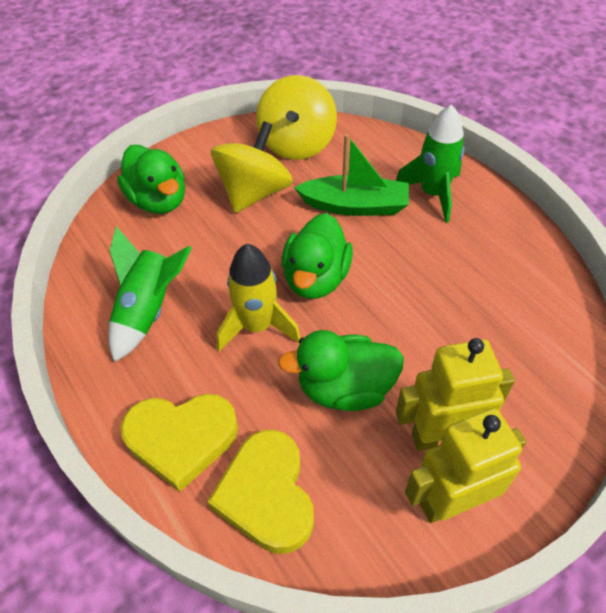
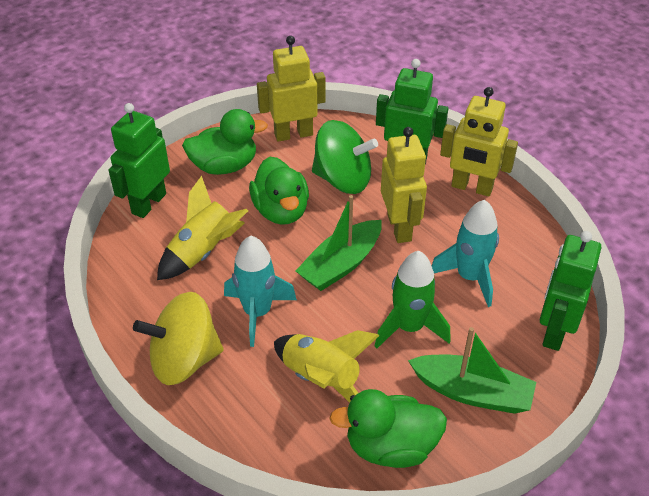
green boat: [294,134,409,216] = 1 -> [296,195,382,291] [408,327,536,414] = 2
green robot: none = 0 -> [108,103,170,218] [376,59,448,160] [540,231,601,351] = 3
green rocket: [108,226,192,362] [396,104,465,223] = 2 -> [375,251,451,349] = 1
green spinning top: none = 0 -> [312,120,378,194] = 1
turquoise rocket: none = 0 -> [224,235,297,347] [432,200,499,307] = 2
yellow heart: [120,394,238,492] [207,430,314,554] = 2 -> none = 0
yellow robot: [396,338,515,451] [405,408,526,523] = 2 -> [257,36,326,142] [381,127,427,243] [440,87,518,197] = 3
yellow rocket: [217,244,300,351] = 1 -> [157,176,248,280] [274,330,380,403] = 2
yellow spinning top: [211,121,293,213] [256,75,337,160] = 2 -> [133,292,224,385] = 1

